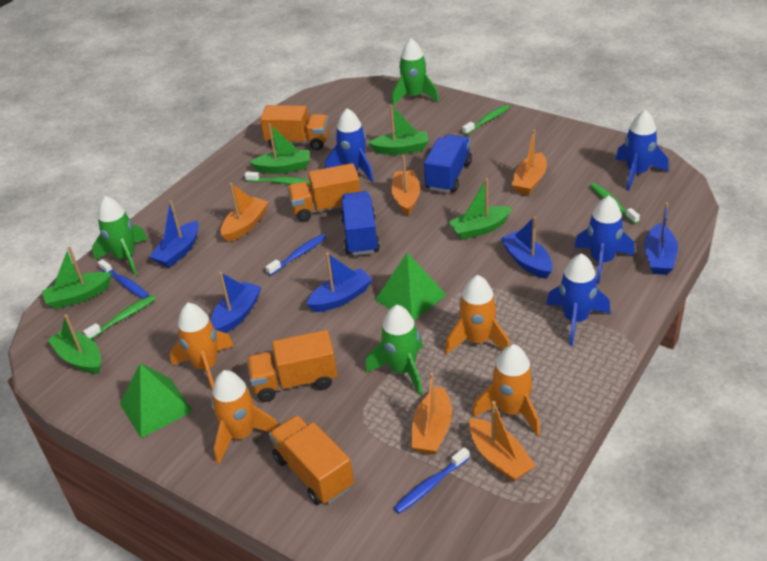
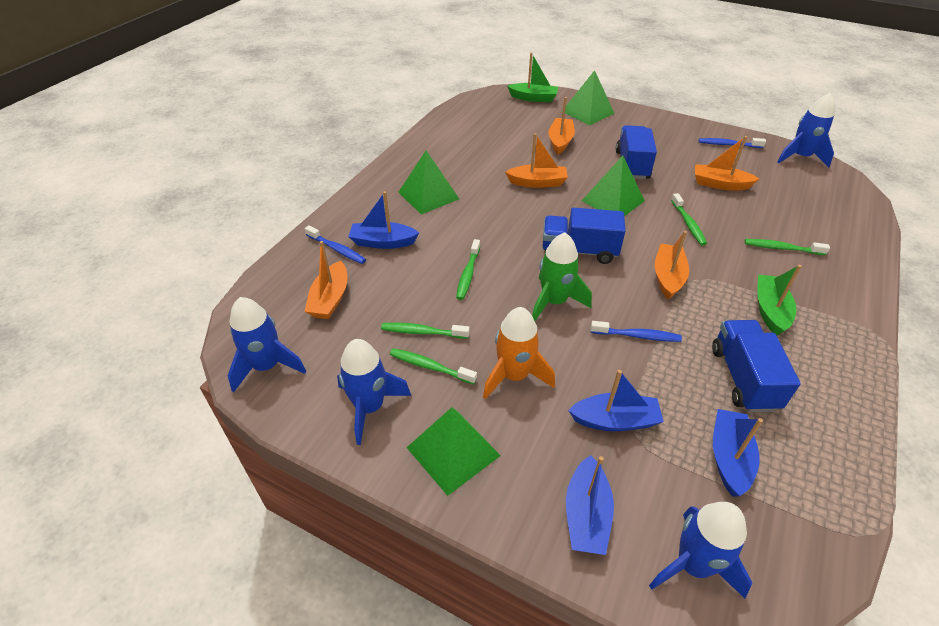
blue boat: [149,200,199,268] [211,272,262,333] [307,253,373,312] [500,217,553,279] [644,202,678,275] = 5 -> [348,191,419,249] [566,455,614,555] [568,370,664,431] [713,409,763,497] = 4
blue truck: [341,191,380,256] [424,134,472,193] = 2 -> [543,208,626,264] [616,125,657,179] [712,320,801,412] = 3
green boat: [42,246,112,309] [48,314,101,374] [250,123,310,174] [369,104,429,155] [448,178,512,240] = 5 -> [507,52,558,102] [757,265,802,336] = 2
green pyramid: [120,363,193,438] [375,253,446,321] = 2 -> [398,151,459,214] [407,407,501,496] [562,70,615,126] [582,156,645,216] = 4
green rocket: [92,196,148,275] [365,305,423,395] [392,38,439,106] = 3 -> [532,232,592,321] = 1
green toothbrush: [83,295,156,339] [245,172,310,185] [462,105,510,135] [590,183,640,224] = 4 -> [381,323,470,339] [390,348,477,384] [456,239,480,300] [671,193,707,245] [745,239,830,255] = 5
orange rocket: [170,303,234,391] [211,370,278,464] [445,275,510,355] [472,344,540,436] = 4 -> [483,307,555,399] = 1
orange truck: [247,330,337,402] [260,105,329,150] [269,415,354,505] [287,163,361,222] = 4 -> none = 0

